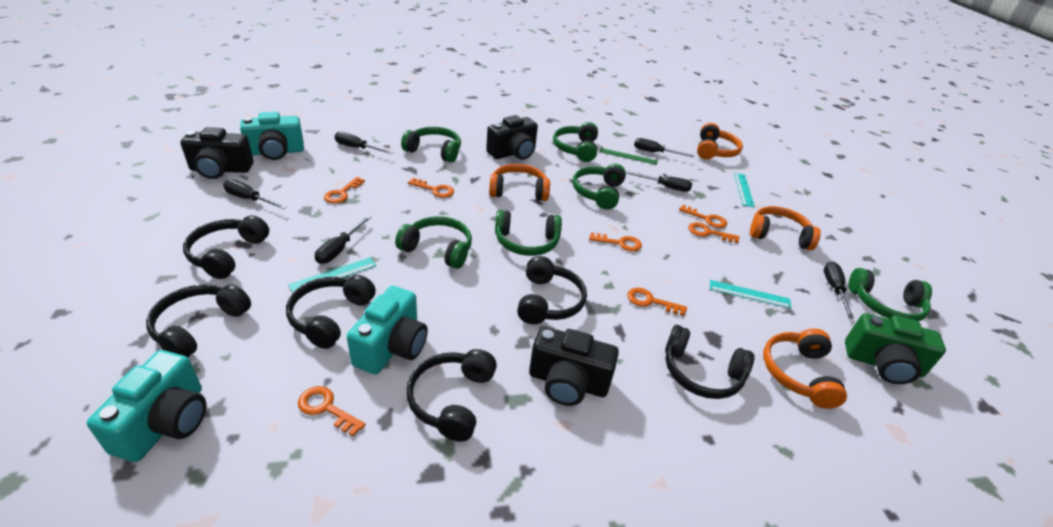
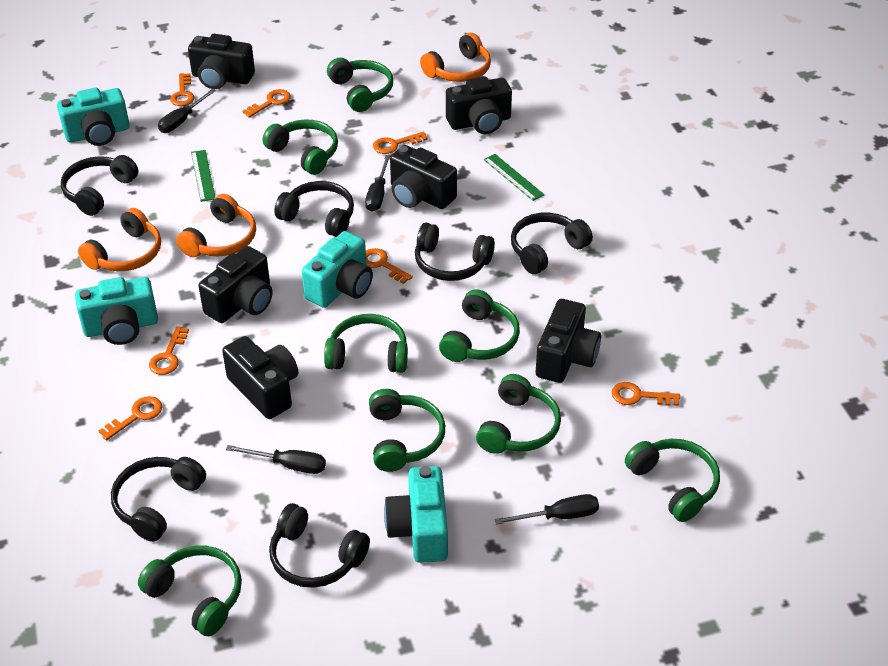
black camera: [181,127,254,179] [486,115,538,160] [529,326,619,406] = 3 -> [188,34,255,89] [199,246,273,323] [222,336,298,419] [390,145,457,209] [446,76,512,134] [536,299,601,383] = 6
black screwdriver: [223,179,287,209] [315,216,372,264] [335,132,393,154] [626,171,692,192] [634,138,694,157] [824,262,854,319] = 6 -> [158,89,216,133] [226,445,326,474] [365,155,391,212] [494,494,599,525] = 4
green camera: [845,313,946,384] = 1 -> none = 0
green headphones: [395,216,472,269] [401,127,461,163] [495,210,562,256] [553,122,598,162] [573,164,626,210] [848,268,932,321] = 6 -> [138,546,242,636] [263,119,338,175] [324,314,408,373] [327,58,393,112] [369,389,445,472] [439,289,520,362] [476,374,561,454] [625,439,720,522] = 8
green ruler: [599,147,658,165] = 1 -> [191,150,215,202] [484,154,544,201] = 2
orange headphones: [489,164,550,201] [697,123,743,159] [750,206,821,250] [763,329,847,409] = 4 -> [78,208,161,271] [176,194,256,257] [420,33,491,82] = 3
turquoise camera: [87,350,206,462] [240,112,304,160] [347,286,428,375] = 3 -> [57,88,130,146] [75,277,158,345] [302,231,373,308] [384,466,448,563] = 4
turquoise ruler: [288,257,376,292] [710,280,791,309] [734,173,755,207] = 3 -> none = 0

